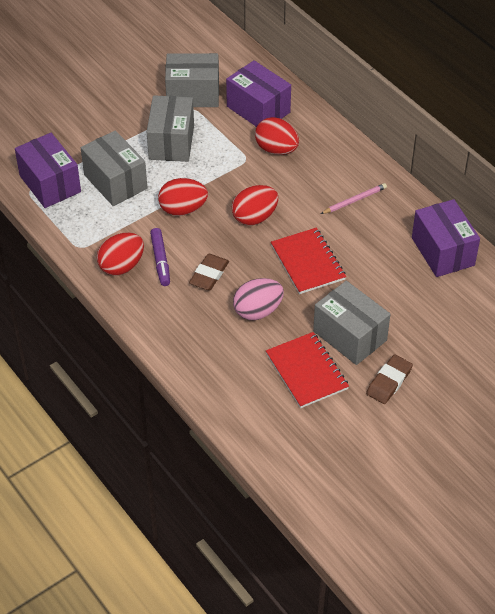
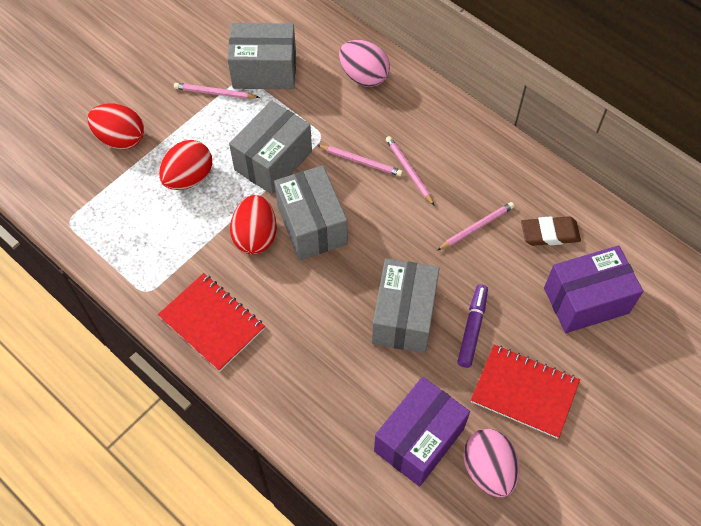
brown eraser: [189,254,229,291] [366,354,413,404] = 2 -> [521,216,581,246] = 1
pink egg: [233,278,284,320] = 1 -> [339,40,390,87] [463,429,519,498] = 2
pink pencil: [321,183,387,214] = 1 -> [174,83,260,99] [317,145,403,176] [386,136,435,206] [437,202,515,250] = 4
purple box: [15,133,81,208] [226,60,291,127] [412,199,480,277] = 3 -> [374,377,470,486] [544,245,643,333] = 2
red egg: [97,233,144,276] [158,178,208,216] [232,185,278,225] [255,117,299,155] = 4 -> [88,103,144,150] [159,140,212,190] [230,195,277,254] = 3

